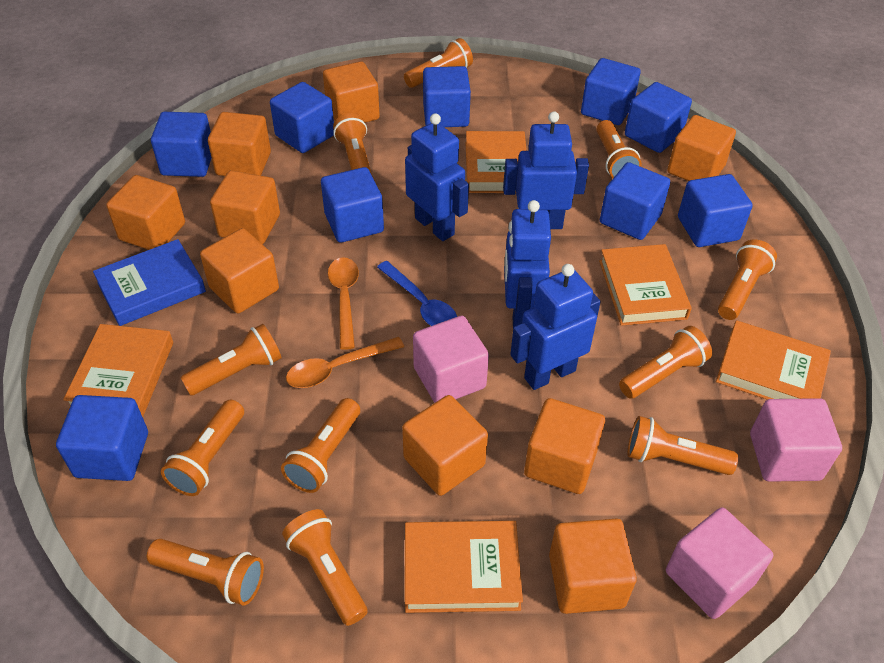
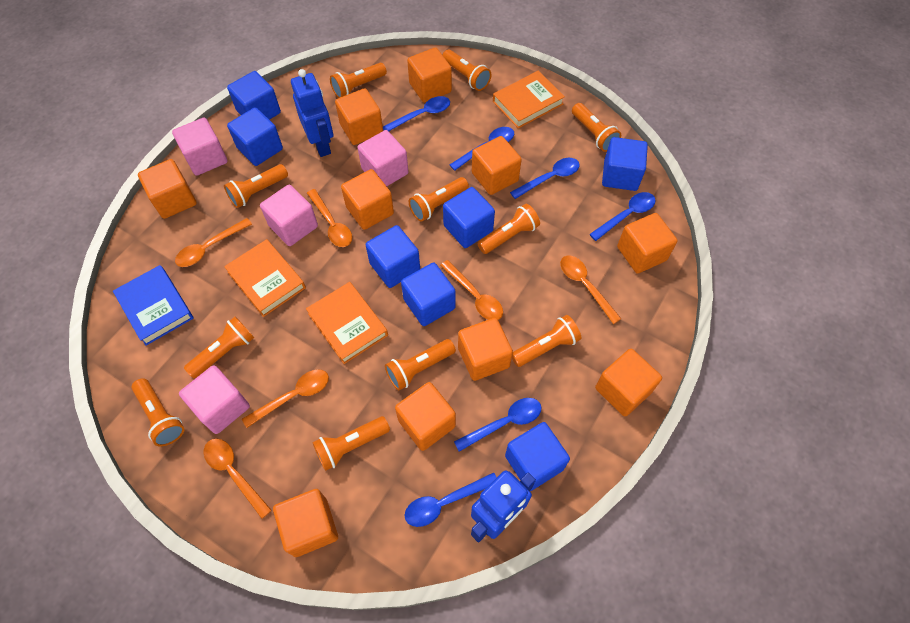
blue cube: [56,395,148,481] [151,112,211,177] [270,82,334,153] [321,167,384,243] [423,66,471,127] [581,58,641,125] [600,162,670,240] [625,82,692,153] [678,174,753,247] = 9 -> [227,71,281,120] [227,107,283,166] [366,225,420,288] [401,262,456,326] [443,187,495,248] [505,422,570,491] [602,137,648,191] = 7
blue robot: [405,113,469,241] [503,111,589,229] [504,200,551,328] [510,264,601,390] = 4 -> [291,69,333,157] [471,471,536,542] = 2
blue spoon: [377,261,457,326] = 1 -> [383,96,450,131] [404,473,497,527] [450,127,514,171] [454,398,541,452] [510,158,580,199] [589,192,656,241] = 6
orange book: [63,324,173,417] [405,521,523,613] [466,131,527,193] [599,244,692,326] [716,320,831,400] = 5 -> [224,239,306,317] [306,282,388,364] [493,71,565,129] = 3
orange cube: [106,175,185,250] [200,228,279,313] [208,112,271,176] [210,170,280,244] [323,61,380,123] [402,395,488,496] [524,398,605,494] [549,518,637,614] [667,115,736,181] = 9 -> [138,159,197,219] [273,489,338,557] [335,88,383,145] [341,169,394,230] [395,382,456,451] [407,48,452,103] [458,318,513,381] [472,136,522,195] [595,349,662,416] [617,213,678,274] = 10
orange spoon: [286,337,404,388] [328,257,359,350] = 2 -> [175,218,252,267] [204,439,272,519] [242,370,329,428] [307,189,352,247] [440,260,503,320] [560,256,621,324] = 6
pink cube: [413,316,489,403] [666,507,773,619] [750,398,842,482] = 3 -> [172,118,228,176] [179,365,250,434] [260,185,318,246] [357,130,408,186] = 4

